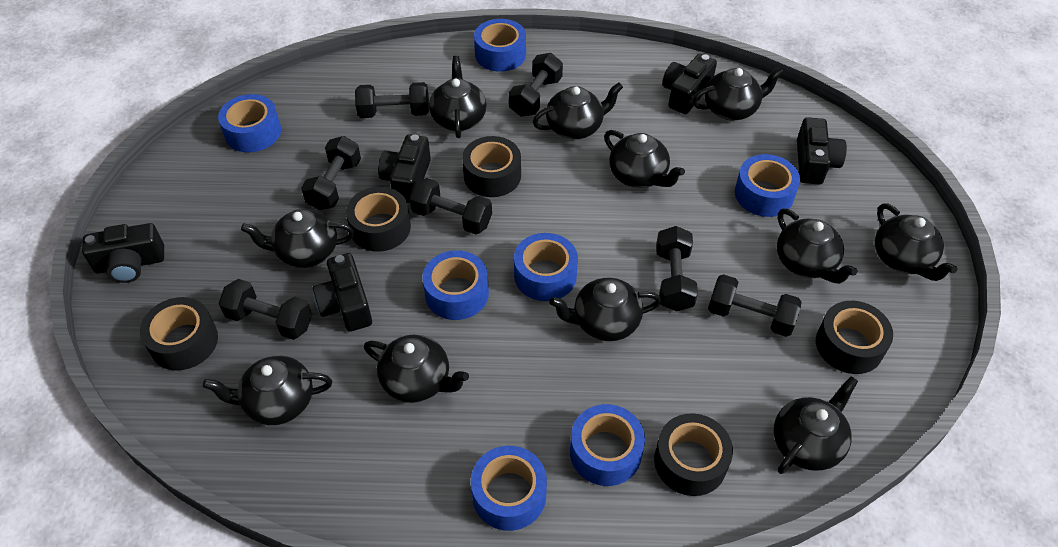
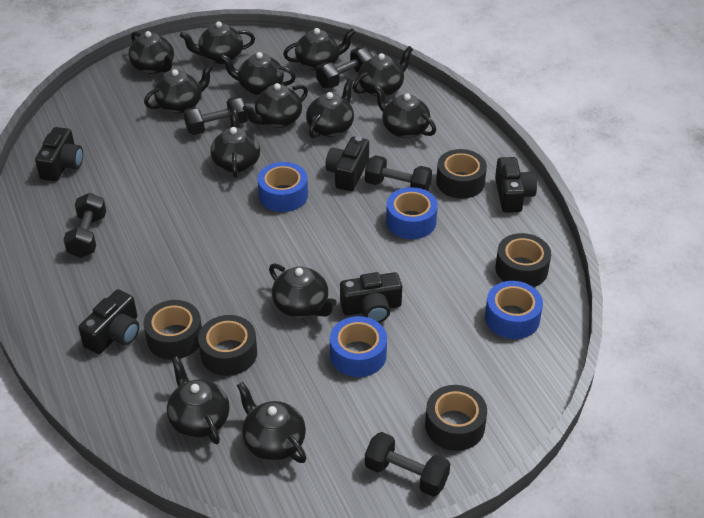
black dumbbell: [218,279,312,340] [301,136,361,210] [355,82,429,118] [409,178,492,234] [509,53,563,117] [656,226,698,311] [708,274,802,337] = 7 -> [63,193,106,258] [184,97,248,135] [316,47,373,88] [365,155,432,191] [365,432,450,497] = 5
black teapot: [203,356,332,425] [241,209,355,268] [364,335,469,403] [429,56,487,138] [533,82,623,139] [549,278,661,341] [604,130,685,188] [692,67,784,120] [773,376,858,474] [777,209,857,284] [875,203,957,281] = 11 -> [129,31,174,74] [144,63,213,114] [167,356,230,444] [180,21,255,64] [210,109,260,178] [220,52,296,96] [237,382,306,463] [243,83,308,128] [269,263,337,318] [283,28,355,71] [306,79,354,138] [353,46,413,97] [374,84,436,138] = 13
blue tape: [218,94,281,152] [422,250,489,320] [471,446,547,531] [474,19,526,71] [514,233,578,301] [570,404,645,486] [735,154,800,217] = 7 -> [258,162,308,212] [330,316,387,377] [386,187,438,239] [485,281,543,339] = 4

